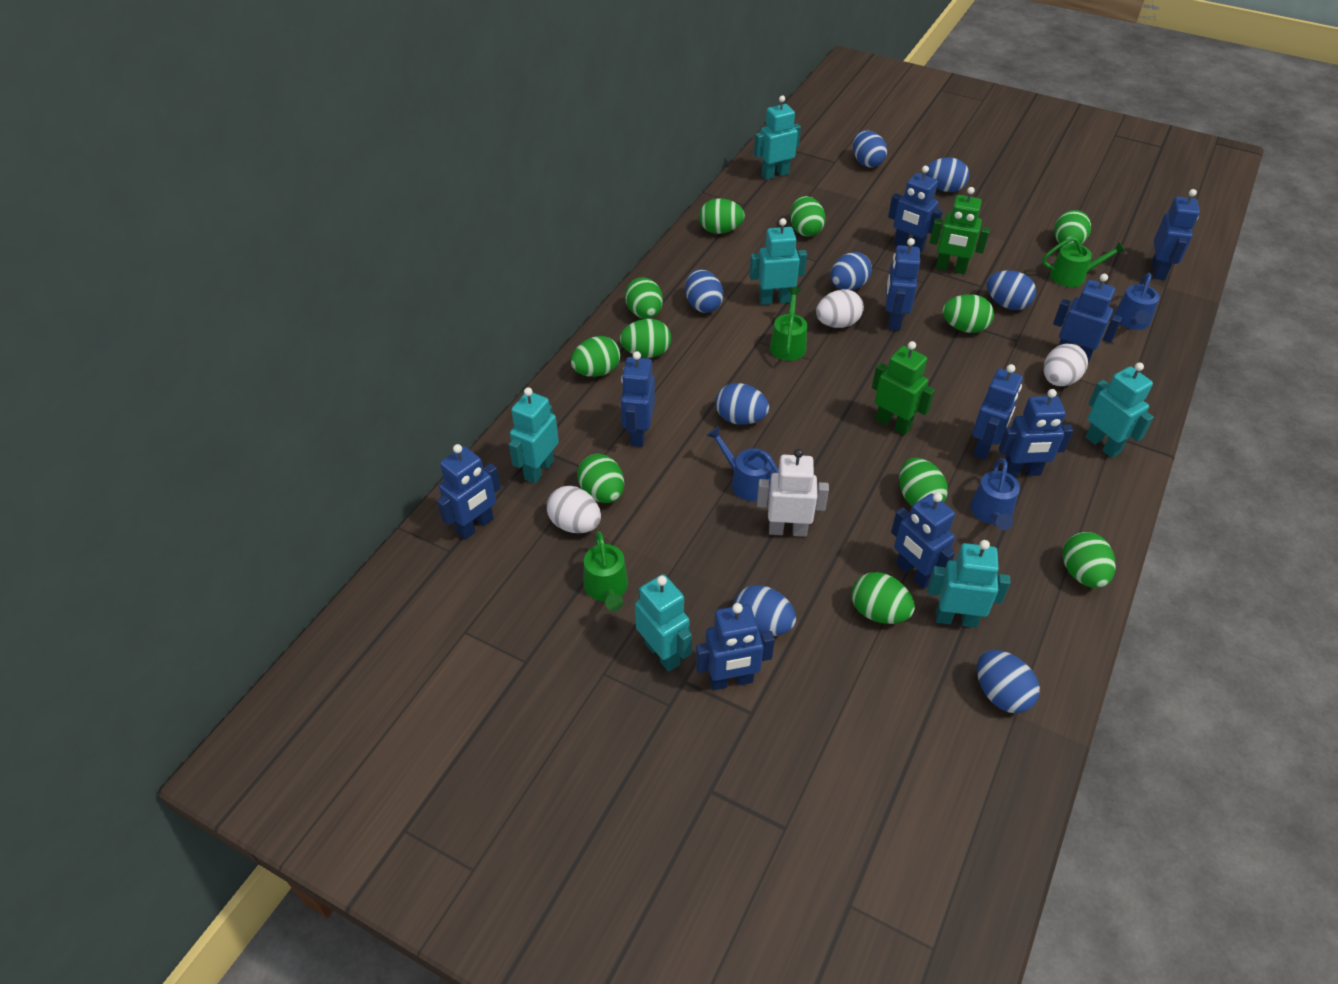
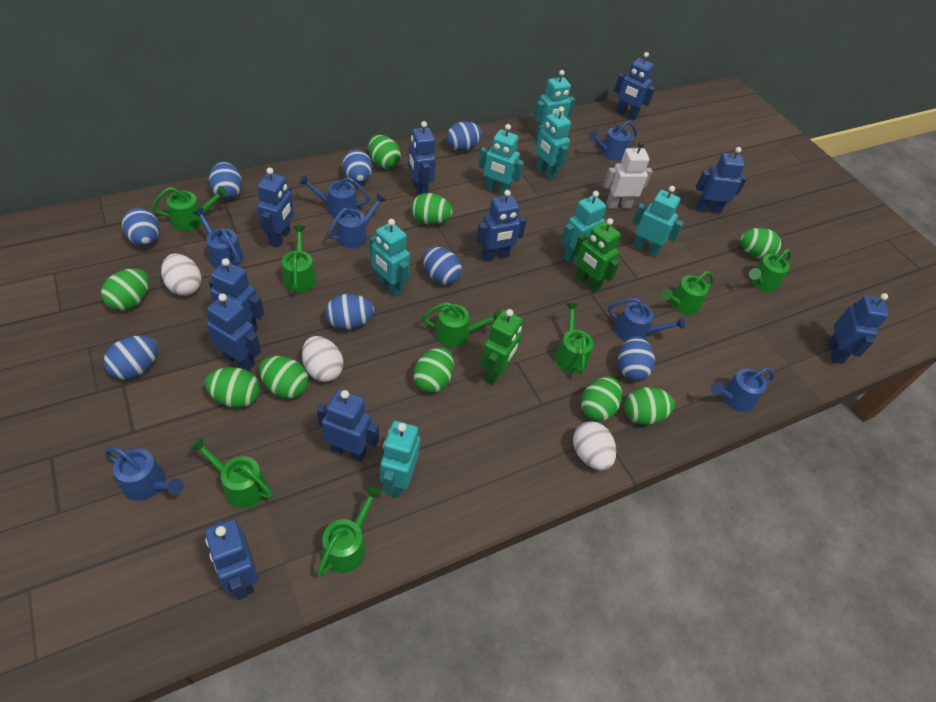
blue watering can: [706,426,779,501] [970,458,1020,530] [1114,273,1160,330] = 3 -> [105,447,184,501] [193,207,243,268] [299,175,370,218] [328,193,386,248] [588,121,637,160] [608,298,685,341] [711,367,774,412] = 7
green egg: [571,336,621,377] [577,454,624,503] [620,319,671,358] [625,277,663,319] [699,198,745,234] [790,196,826,236] [852,572,915,624] [899,458,948,506] [942,294,994,333] [1054,210,1091,245] [1062,532,1116,588] = 11 -> [101,268,149,311] [205,367,260,408] [259,356,309,399] [368,135,401,169] [411,193,453,225] [414,347,454,393] [581,377,622,421] [624,387,675,425] [740,228,782,259] = 9
green watering can: [583,531,628,611] [770,287,807,361] [1042,237,1125,287] = 3 -> [152,186,228,231] [190,437,273,508] [282,226,316,293] [317,485,382,577] [422,302,500,347] [555,303,594,374] [661,271,714,315] [749,249,791,292] = 8
turquoise robot: [509,387,559,484] [635,574,692,672] [749,218,807,305] [754,96,801,180] [928,540,1011,628] [1085,362,1154,458] = 6 -> [370,219,410,297] [380,421,420,498] [478,124,524,196] [534,70,575,134] [535,106,571,180] [561,191,606,263] [632,186,684,257] = 7

